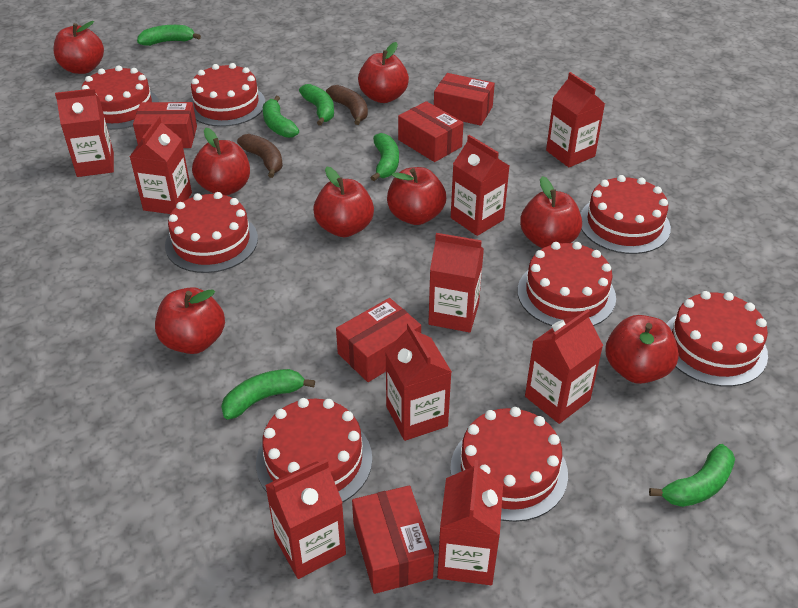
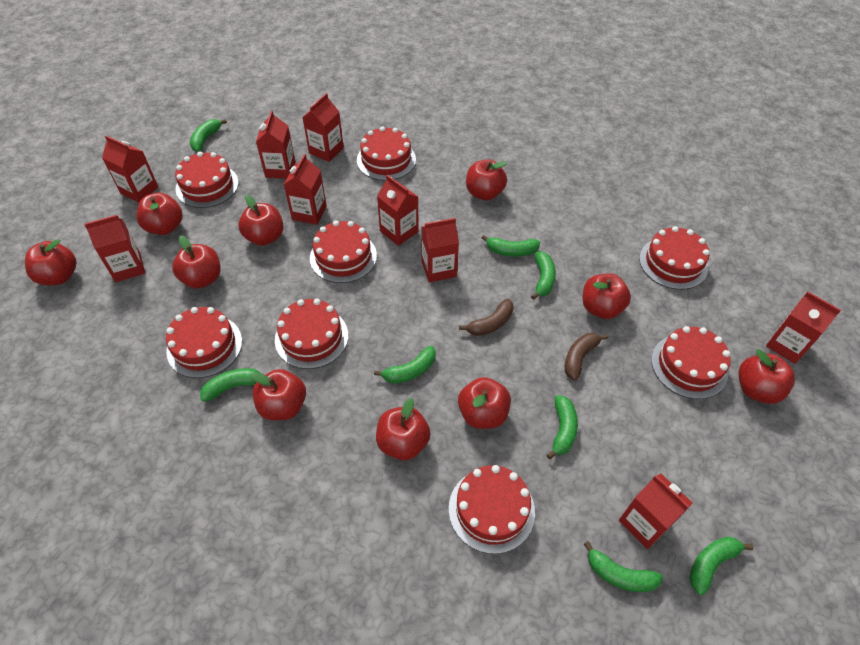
green banana: [137,25,201,46] [221,369,315,419] [263,96,299,138] [299,84,334,126] [370,133,399,181] [649,444,735,507] = 6 -> [190,119,227,152] [200,368,260,402] [374,346,436,383] [482,235,540,257] [531,252,556,300] [547,395,578,459] [584,541,663,592] [689,537,753,595] = 8
red apple: [54,21,104,74] [155,287,225,354] [192,128,250,196] [313,167,374,237] [358,42,409,103] [387,167,446,225] [520,176,582,248] [606,315,679,384] = 8 -> [25,239,76,285] [136,193,183,235] [172,236,220,289] [238,195,283,246] [251,369,306,420] [376,398,431,460] [458,377,511,429] [466,160,507,200] [583,273,631,319] [738,349,795,404] = 10
red box: [133,102,197,148] [336,298,421,382] [352,485,434,594] [398,101,464,162] [434,73,495,126] = 5 -> none = 0

